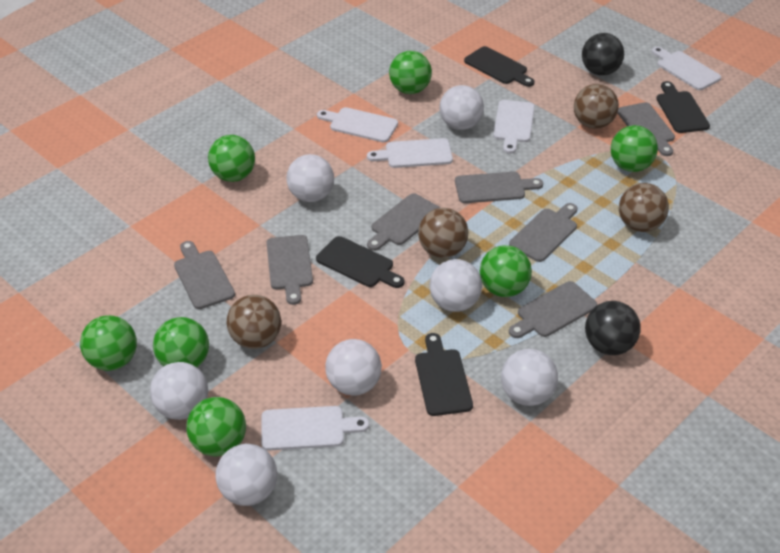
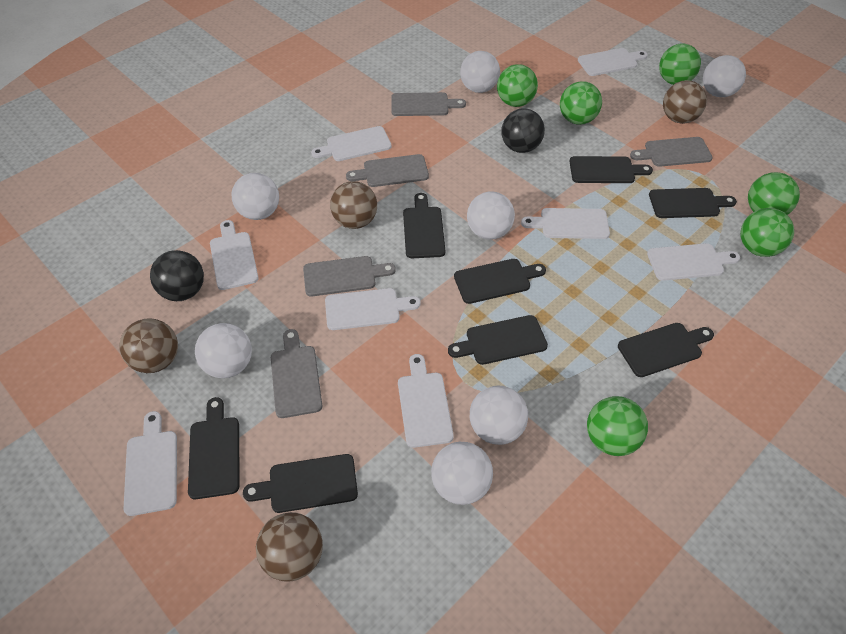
black cutting board: [316,236,404,288] [415,333,473,416] [464,46,535,87] [656,81,710,133] = 4 -> [188,397,240,499] [243,454,358,513] [403,193,445,258] [448,315,548,365] [454,259,546,304] [569,156,653,183] [618,323,714,377] [649,188,737,218] = 8
green ball: [80,315,137,371] [153,317,209,368] [186,397,246,456] [208,135,255,182] [389,51,432,94] [480,245,532,297] [611,125,658,172] = 7 -> [497,64,538,107] [560,81,602,125] [587,396,648,456] [659,43,701,85] [740,208,794,257] [748,172,800,215] = 6
grey cutting board: [174,241,235,309] [266,235,313,305] [367,193,440,251] [455,172,543,203] [509,203,578,262] [509,281,597,338] [618,102,675,156] = 7 -> [271,329,322,418] [303,256,396,296] [346,154,429,187] [391,92,466,116] [630,137,713,167] = 5
white cutting board: [261,406,369,451] [317,107,398,142] [367,138,453,168] [493,100,535,154] [652,47,721,90] = 5 -> [123,411,177,516] [210,220,259,290] [311,126,392,161] [325,288,420,330] [398,354,454,448] [521,208,610,239] [578,48,648,76] [647,243,740,281] = 8

